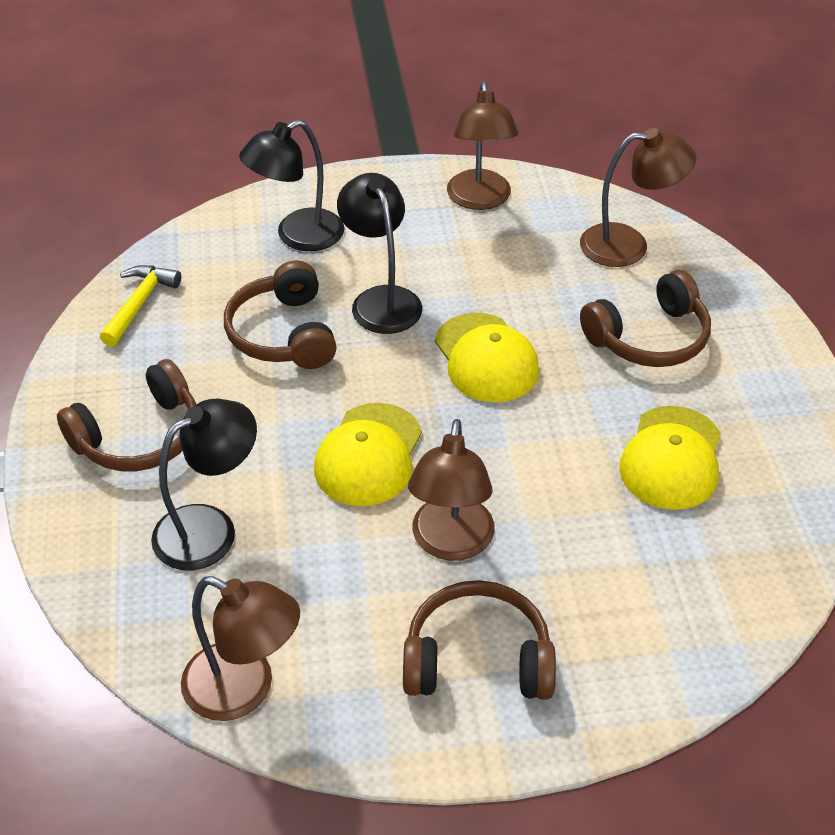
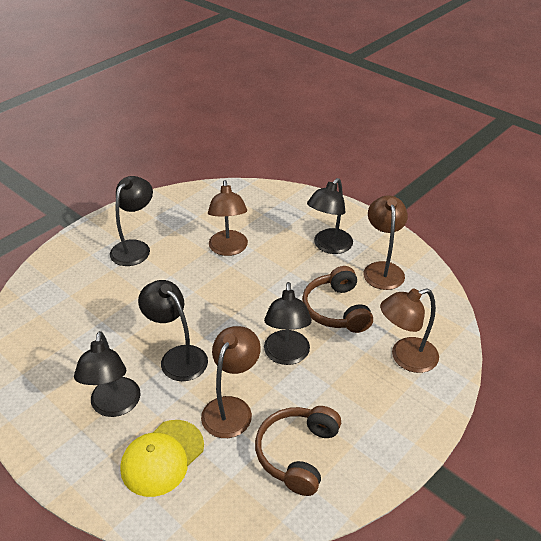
black lamp: [151,399,257,570] [239,120,344,251] [337,173,422,334] = 3 -> [74,331,140,417] [110,176,153,266] [138,280,208,381] [264,282,312,365] [307,178,353,254] = 5
brown headphones: [57,359,196,471] [224,260,337,369] [403,580,556,700] [580,270,711,367] = 4 -> [255,406,341,496] [302,266,373,333] = 2
yellow cap: [314,403,422,506] [435,313,539,402] [619,406,721,510] = 3 -> [120,420,204,497] = 1
yellow hammer: [100,265,181,346] = 1 -> none = 0

